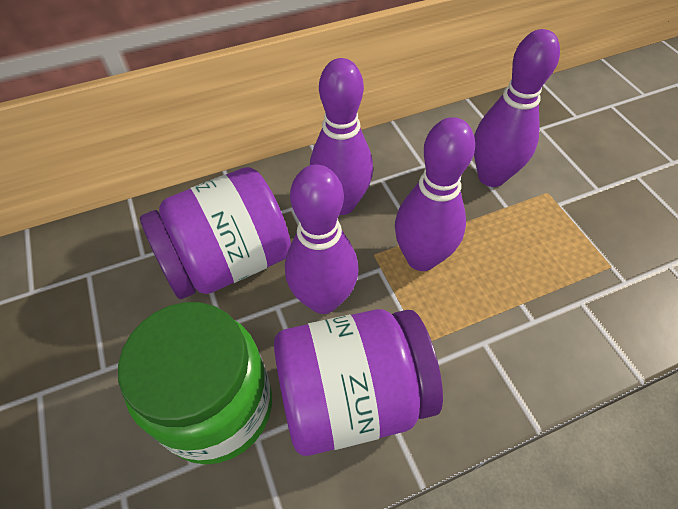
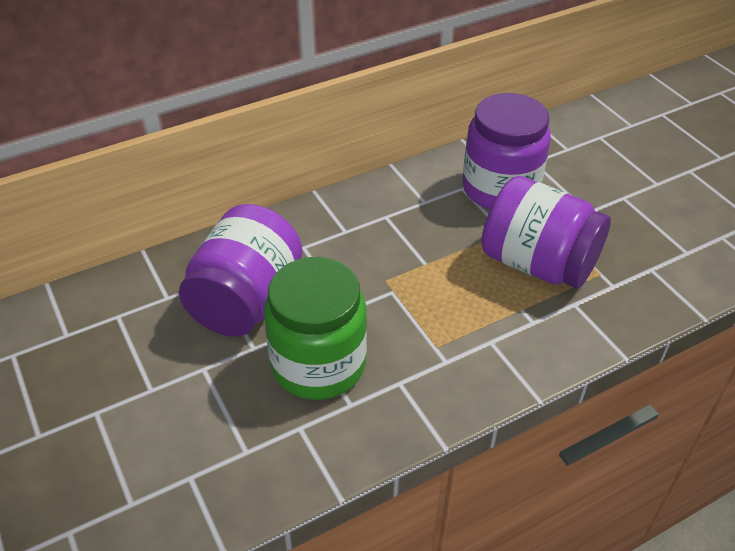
purple bowling pin: [285,165,358,314] [310,58,373,215] [395,117,475,271] [474,29,560,187] = 4 -> none = 0
purple jar: [140,167,291,299] [274,309,443,456] = 2 -> [179,204,302,337] [462,93,551,209] [482,176,611,289] = 3

